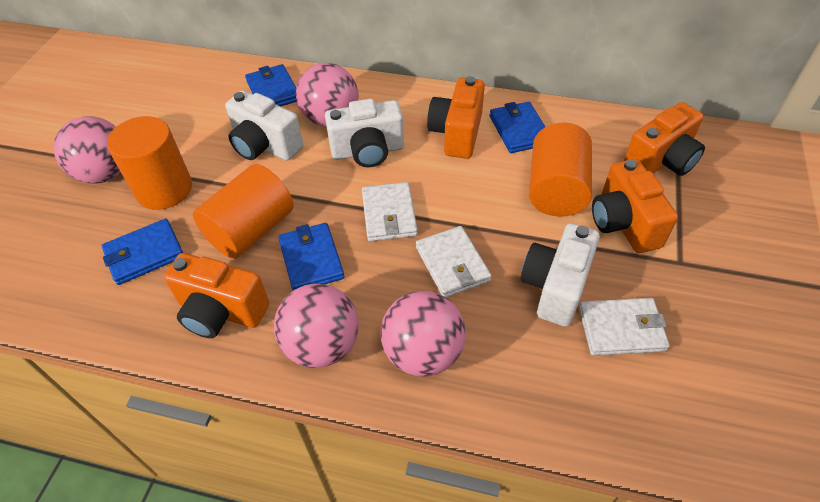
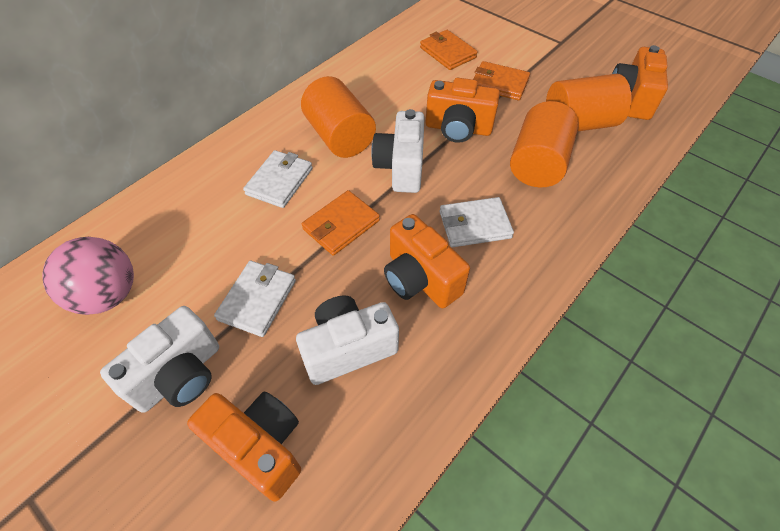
blue wallet: [102,219,183,285] [245,64,297,107] [278,223,345,290] [490,102,545,153] = 4 -> none = 0
orange wallet: none = 0 -> [302,190,380,256] [420,30,478,70] [473,61,530,100] = 3
pink ball: [53,116,120,184] [274,284,359,368] [296,63,358,127] [380,291,466,377] = 4 -> [42,237,134,315] = 1

